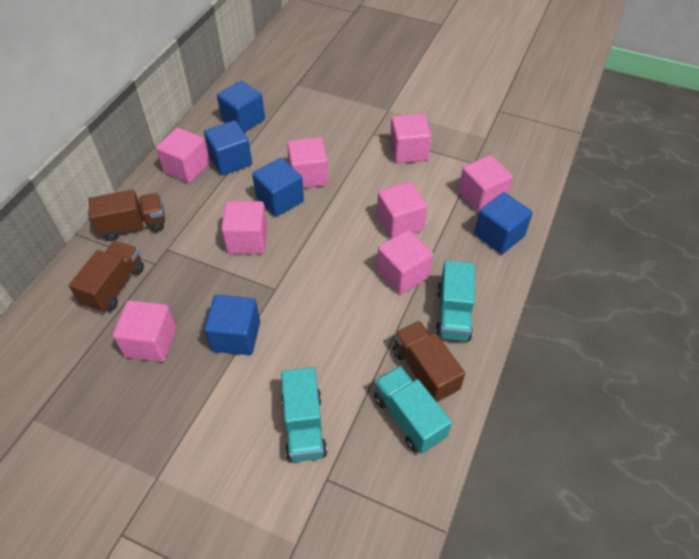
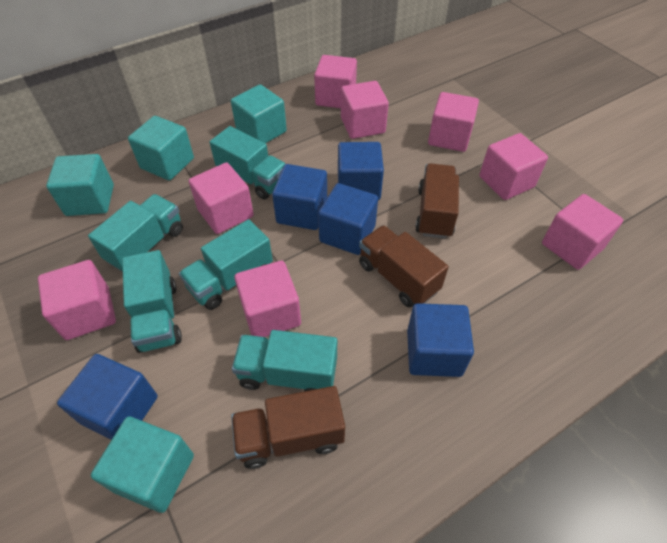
turquoise cube: none = 0 -> [46,154,114,216] [91,416,194,513] [128,116,194,181] [231,85,287,144] = 4
turquoise truck: [281,367,327,462] [374,366,452,454] [435,261,475,341] = 3 -> [88,194,183,273] [122,250,182,353] [179,219,273,310] [210,126,286,200] [232,330,337,392] = 5

